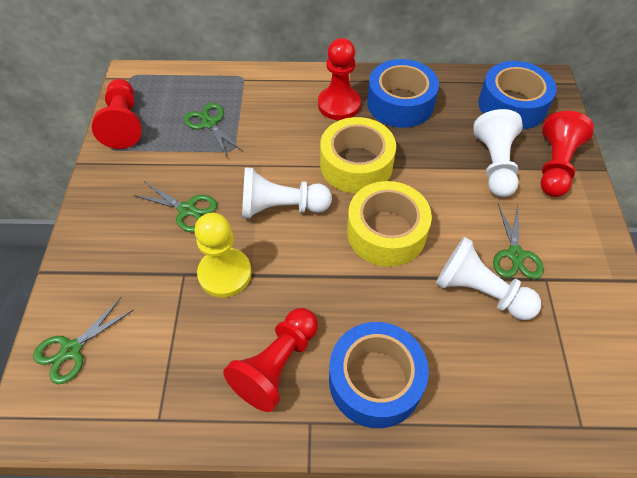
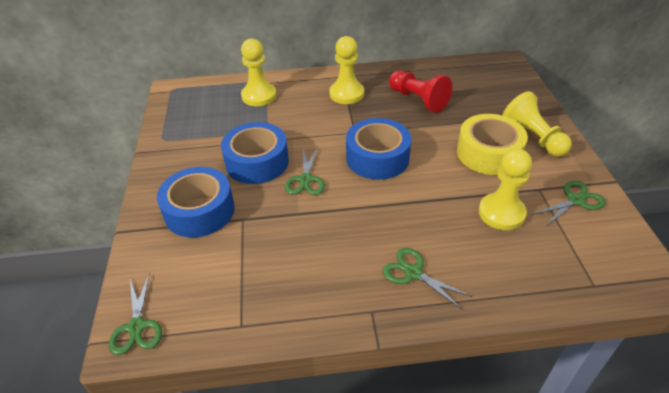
red pawn: [92,79,142,149] [223,308,318,412] [318,38,361,120] [540,111,594,197] = 4 -> [389,71,452,113] = 1
white pawn: [242,167,332,219] [436,237,541,320] [473,109,523,197] = 3 -> none = 0
yellow pawn: [194,213,252,298] = 1 -> [241,38,277,106] [329,36,364,104] [479,148,532,230] [502,91,572,156] = 4
yellow tape: [320,117,396,193] [347,181,432,267] = 2 -> [457,114,528,175] = 1

